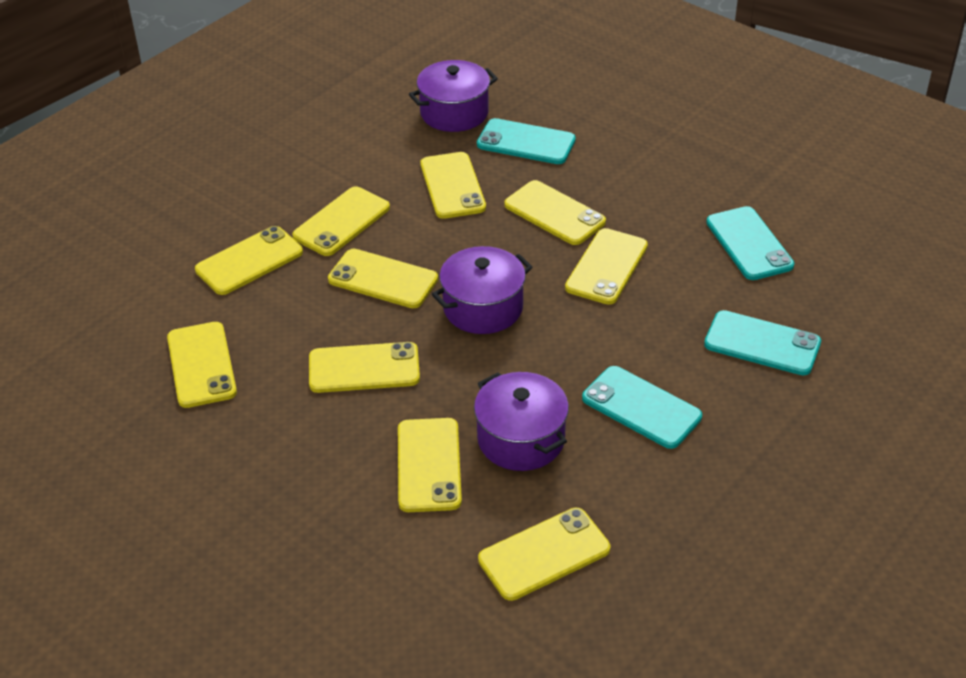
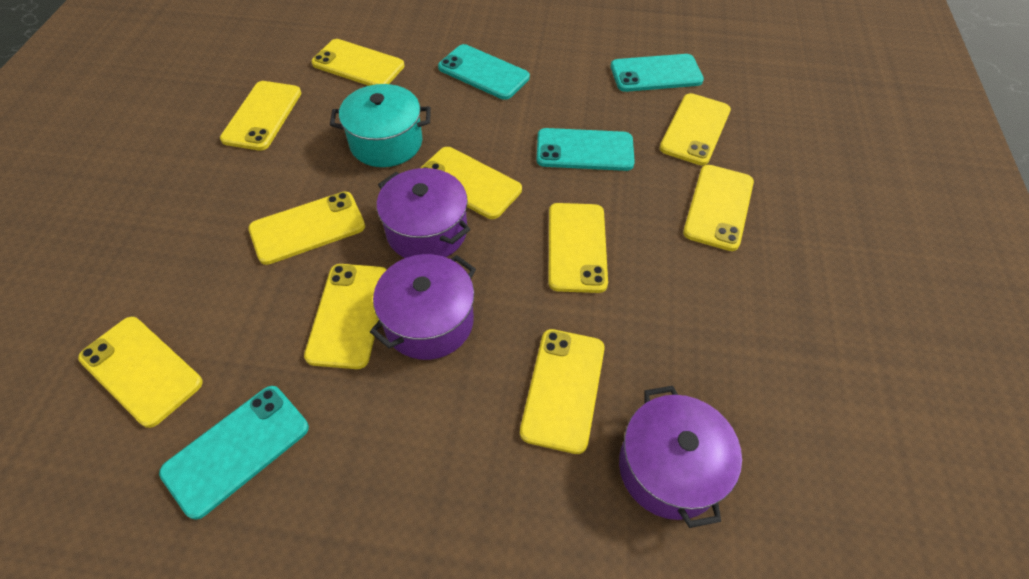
turquoise pot: none = 0 -> [330,84,431,167] = 1

